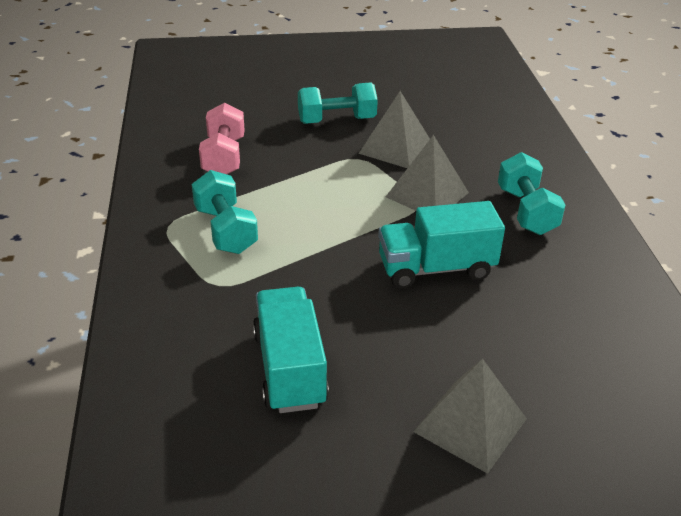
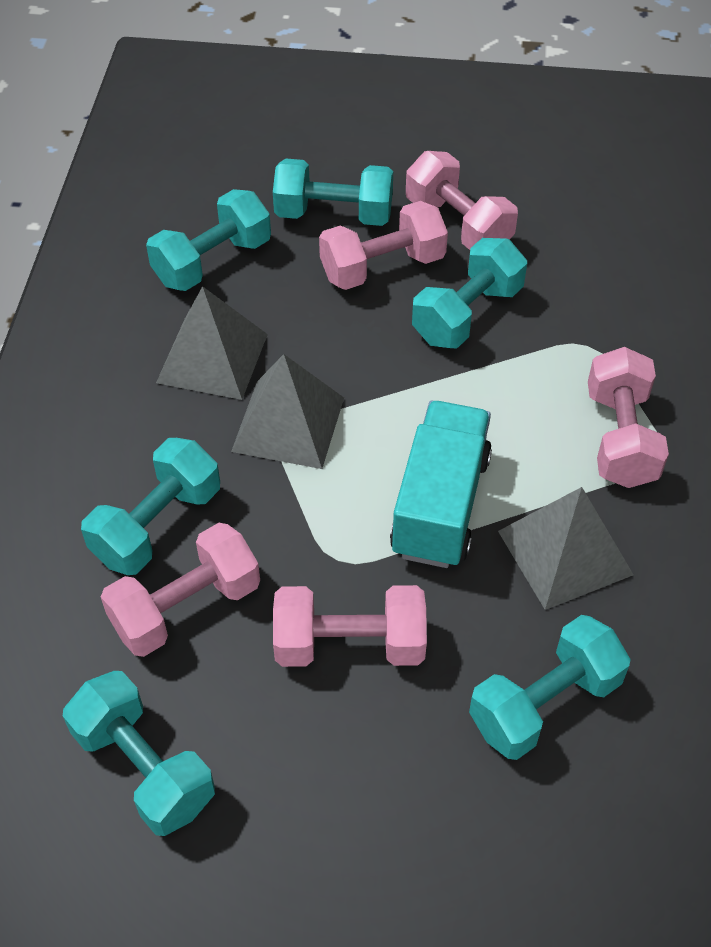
pink dumbbell: [199,103,245,174] = 1 -> [101,523,260,657] [273,585,427,667] [319,201,448,290] [406,151,518,250] [588,347,669,488] = 5
turquoise dumbbell: [192,170,258,254] [298,82,378,124] [498,152,566,235] = 3 -> [63,671,215,836] [81,438,220,575] [146,189,271,291] [273,159,393,226] [412,238,527,348] [469,615,631,760] = 6
turquoise truck: [253,287,329,413] [378,201,505,289] = 2 -> [390,401,492,568] = 1

